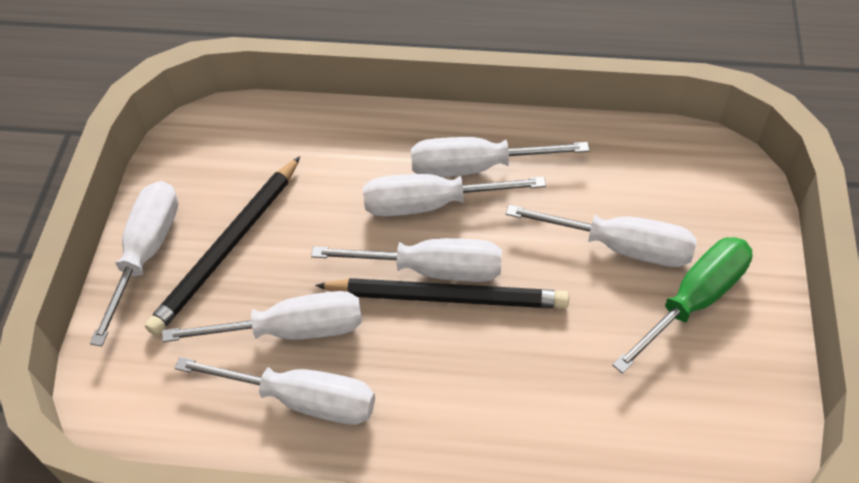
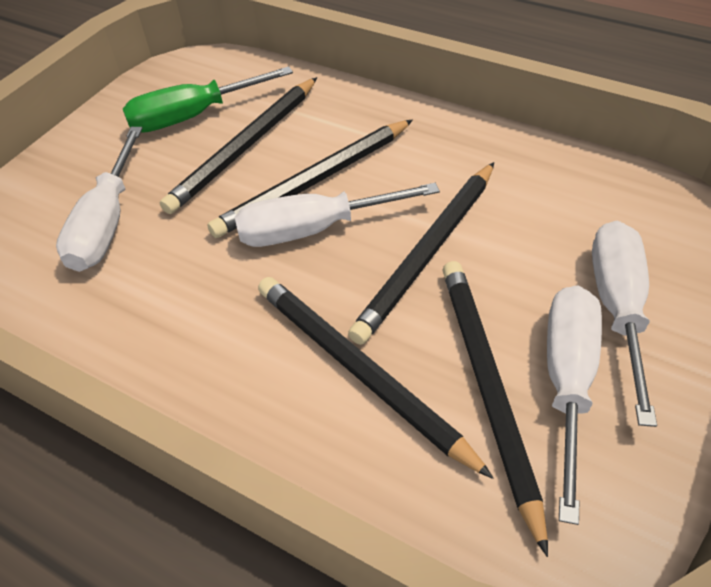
black pencil: [145,156,300,335] [315,278,569,309] = 2 -> [160,77,317,214] [207,119,413,238] [258,277,493,479] [348,162,494,345] [442,261,548,557] = 5
white screwdriver: [90,181,178,346] [162,291,362,342] [175,357,375,425] [311,238,502,282] [363,174,546,217] [411,137,590,177] [506,205,696,267] = 7 -> [56,127,143,272] [235,183,440,247] [547,286,602,525] [592,221,657,427] = 4

